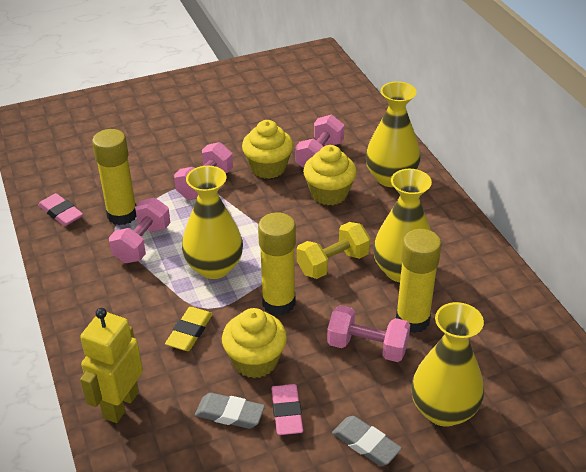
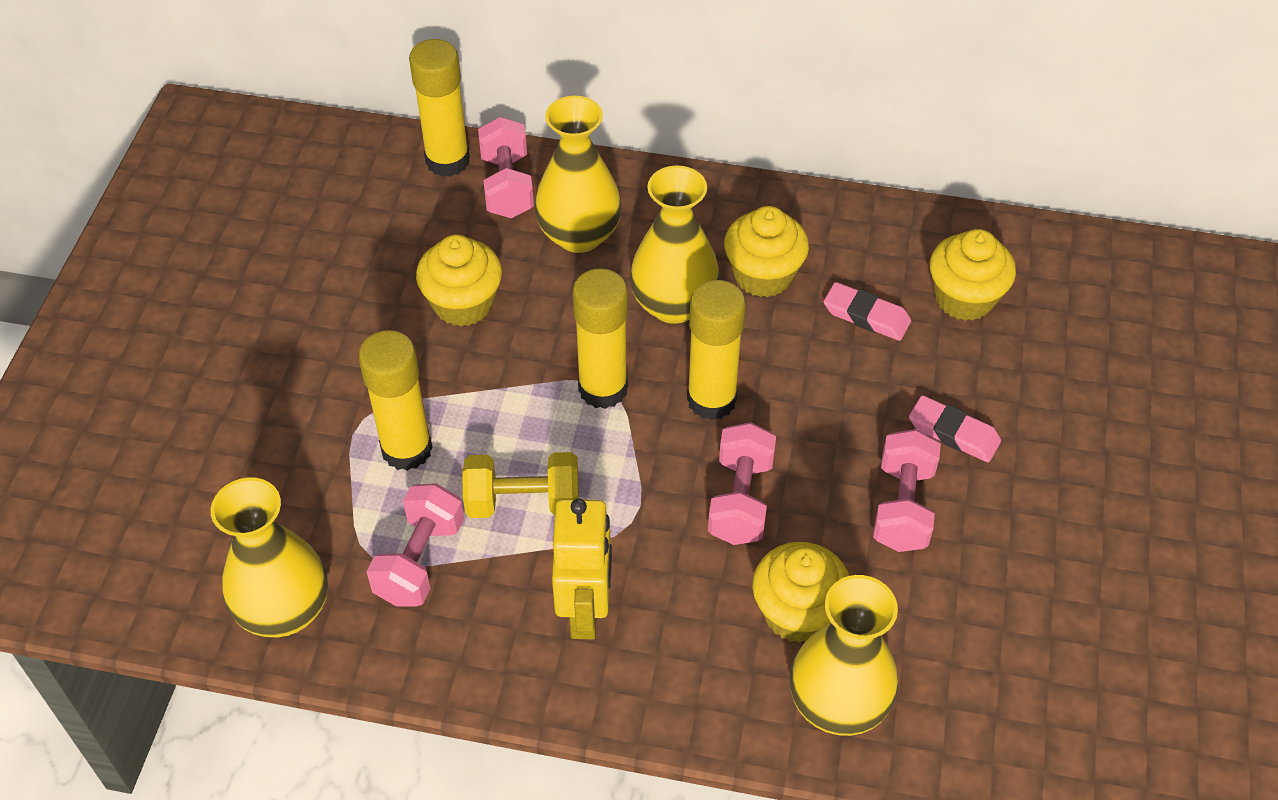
grey eraser: [195,393,265,429] [332,416,402,466] = 2 -> none = 0
yellow cupcake: [222,308,287,378] [242,120,293,179] [303,145,357,205] = 3 -> [416,234,502,327] [724,206,809,297] [752,542,849,643] [930,229,1016,321] = 4
yellow eraser: [165,307,213,351] = 1 -> none = 0
yellow glue stick: [92,129,137,225] [258,212,296,315] [396,229,442,333] = 3 -> [358,330,433,471] [409,39,470,177] [572,268,628,409] [687,280,746,420] = 4

